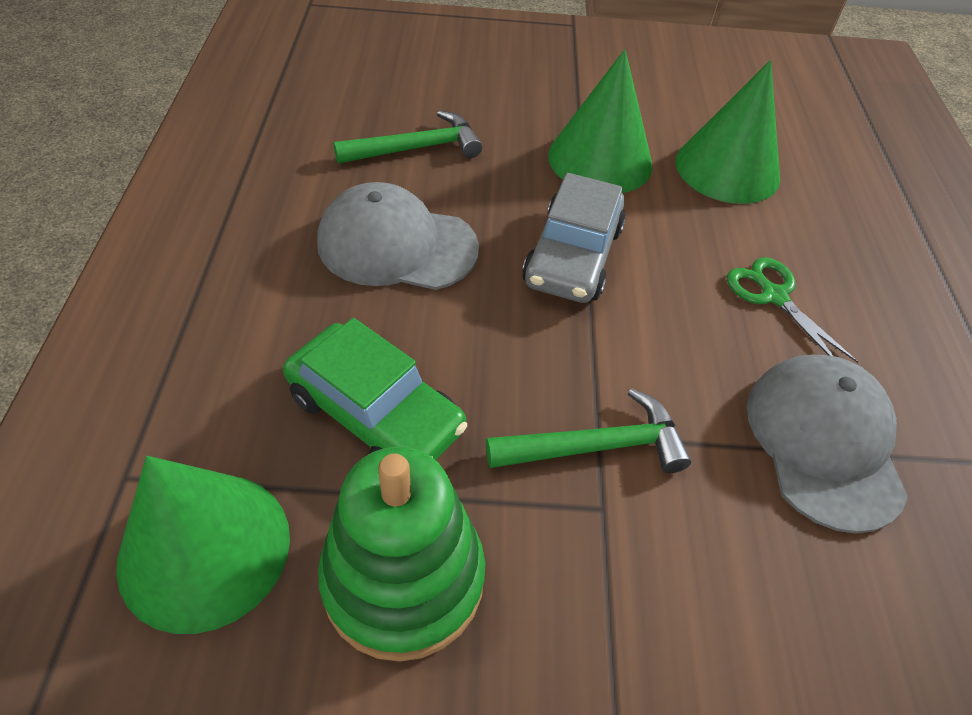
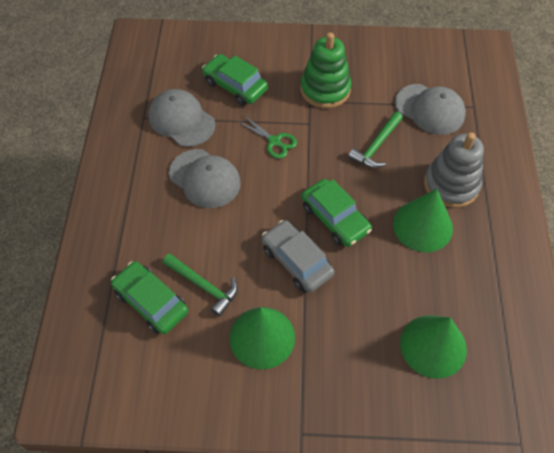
green car: [283,318,467,460] = 1 -> [111,261,188,334] [202,54,268,106] [301,179,372,247] = 3
grey cap: [317,182,479,290] [747,354,908,533] = 2 -> [149,89,215,147] [169,149,241,208] [395,84,466,135] = 3
grey stacking toy: none = 0 -> [424,132,484,208] = 1

